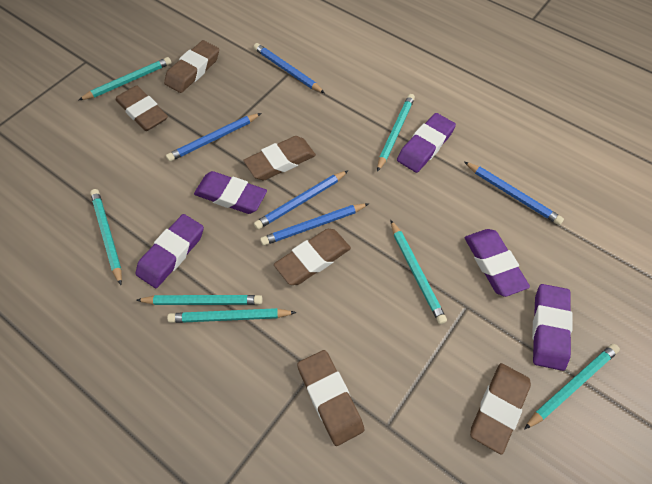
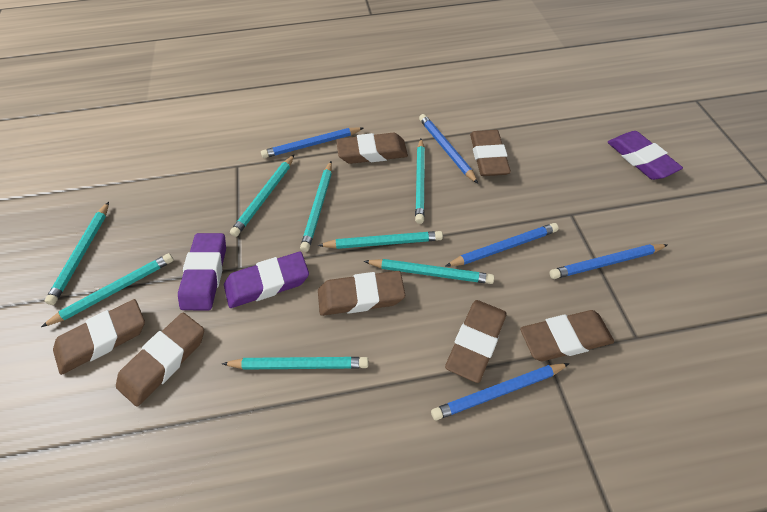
brown eraser: [115,85,168,131] [164,40,219,93] [243,136,316,180] [274,229,351,285] [297,350,364,446] [470,363,531,455] = 6 -> [53,299,145,375] [116,313,204,407] [318,271,405,316] [336,133,408,164] [445,300,507,383] [470,130,511,176] [520,310,614,361] = 7
purple eraser: [136,214,204,288] [194,171,267,214] [397,113,456,173] [465,229,530,297] [532,284,572,371] = 5 -> [178,233,226,310] [224,252,309,308] [607,131,683,180] = 3
turquoise pencil: [79,57,172,100] [90,189,122,285] [136,295,262,305] [167,308,297,323] [377,94,415,172] [390,220,447,324] [524,344,620,430] = 7 -> [41,253,174,327] [44,202,109,305] [222,357,369,370] [230,155,294,237] [300,161,332,252] [318,231,443,249] [364,259,494,284] [415,139,425,224] = 8

